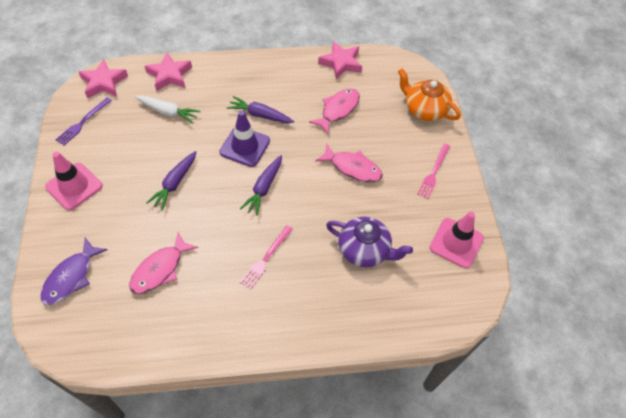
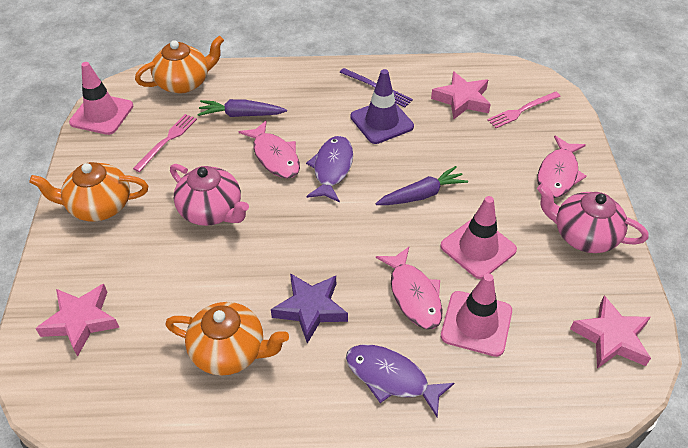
orange teapot: [398,68,461,121] = 1 -> [29,162,148,222] [135,35,224,93] [165,302,289,376] = 3
pink teapot: none = 0 -> [170,164,249,226] [537,183,648,253] = 2
pink traffic cone: [45,152,103,210] [430,212,484,268] = 2 -> [69,62,133,135] [440,196,517,279] [441,273,512,357] = 3
purple carrot: [146,151,196,211] [226,96,294,123] [240,155,282,216] = 3 -> [197,99,287,117] [376,166,468,205] = 2
purple fish: [40,238,108,305] = 1 -> [306,136,353,203] [346,345,454,417] = 2
purple star: none = 0 -> [271,273,348,344] = 1
purple teapot: [326,217,413,267] = 1 -> none = 0
white carrot: [135,95,200,124] = 1 -> none = 0

